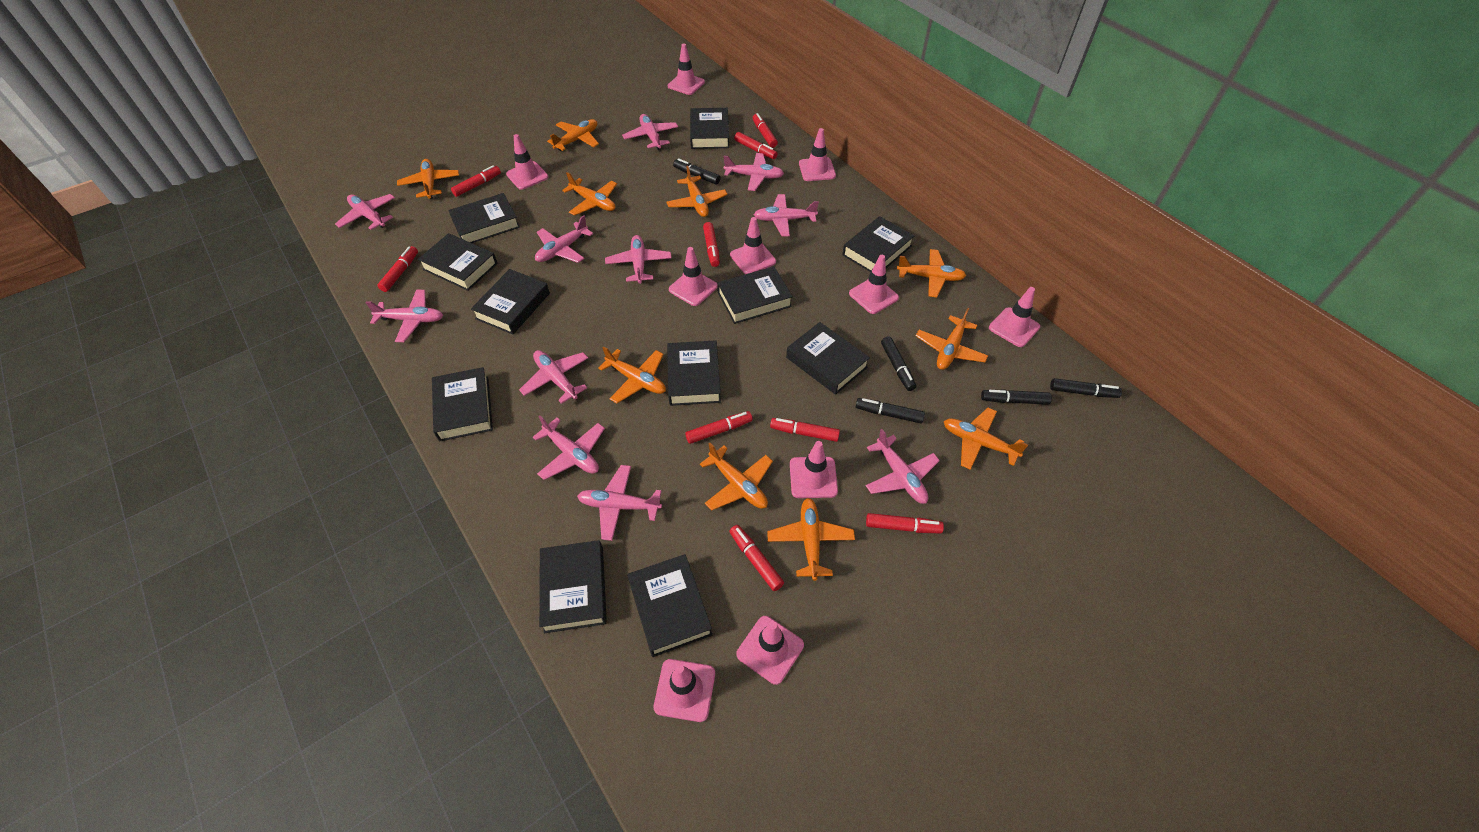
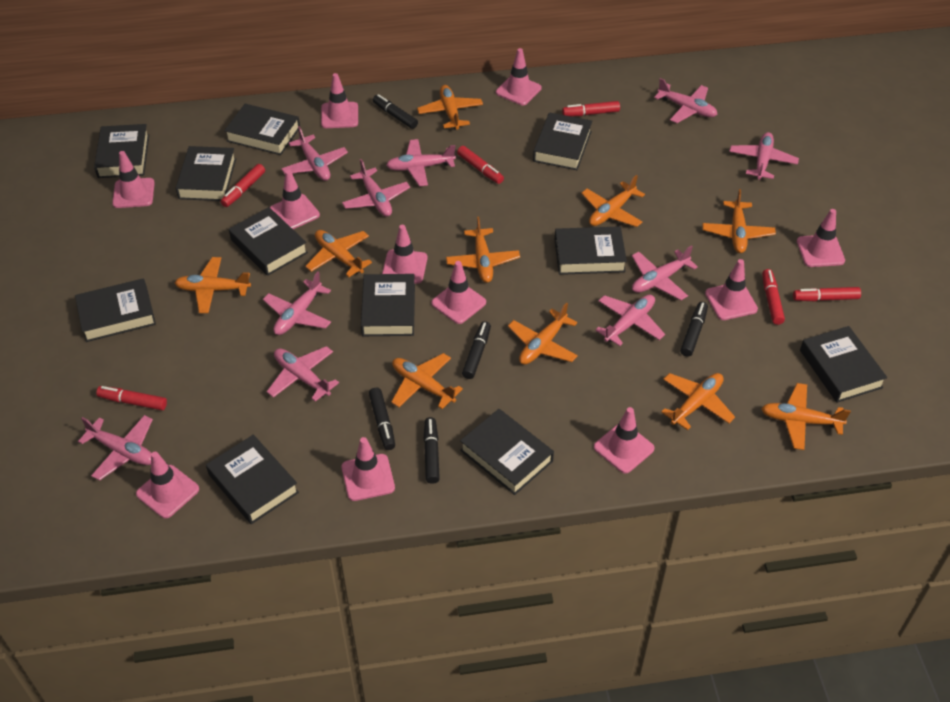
pink plane: [335,194,395,230] [365,289,443,342] [519,350,588,404] [533,416,605,480] [535,215,593,263] [577,465,662,541] [605,235,672,284] [622,114,678,150] [723,153,784,191] [754,194,819,237] [866,429,940,504] = 11 -> [78,415,153,480] [263,272,331,335] [267,346,339,402] [281,126,348,181] [342,159,410,217] [386,139,456,186] [595,295,665,346] [632,245,698,300] [654,78,717,123] [729,132,799,180] = 10
pink traffic cone: [506,134,548,190] [654,659,715,722] [668,44,705,95] [669,247,718,306] [730,217,776,274] [737,616,804,685] [790,441,838,498] [799,128,836,181] [849,255,899,314] [989,287,1040,347] = 10 -> [112,151,155,208] [136,452,199,518] [270,170,320,229] [321,73,358,128] [342,437,395,501] [382,225,428,284] [431,261,486,324] [496,48,542,105] [594,407,655,473] [705,259,758,320] [797,209,845,267] = 11
red marker: [377,246,418,292] [451,165,501,197] [685,411,753,444] [703,222,720,267] [729,525,784,591] [734,132,777,159] [753,113,778,148] [770,418,840,442] [866,513,944,533] = 9 -> [96,386,167,410] [220,164,265,207] [457,146,504,184] [562,101,620,116] [762,269,785,325] [793,287,861,302] = 6

